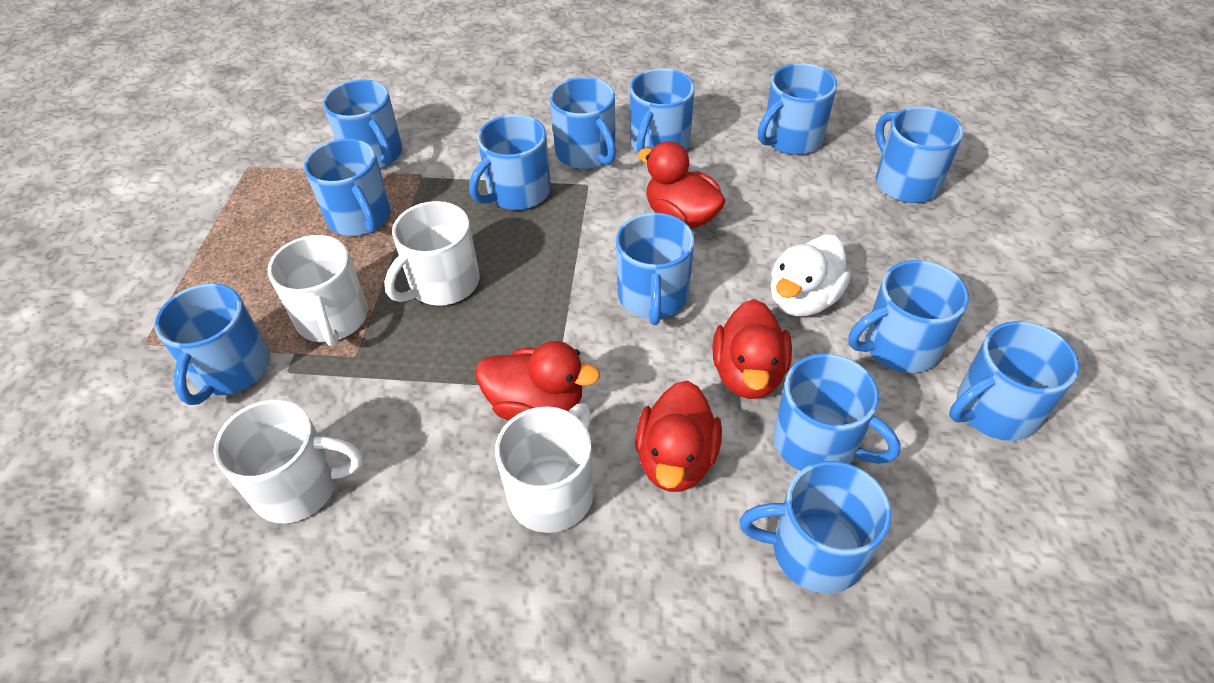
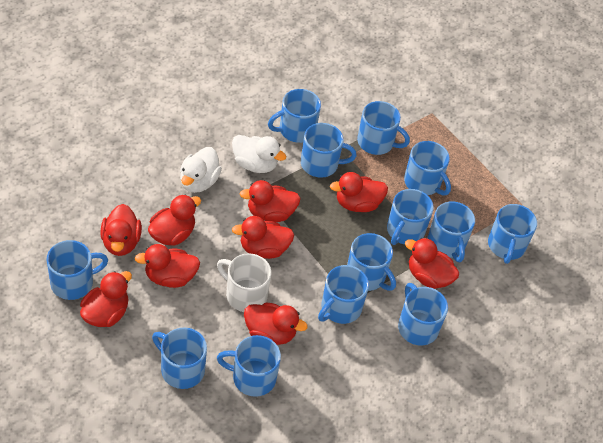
red duck: [476,341,600,421] [635,381,722,492] [638,141,726,229] [712,299,792,399] = 4 -> [80,271,132,327] [100,204,142,256] [135,244,200,288] [148,194,201,246] [232,216,294,259] [240,180,301,222] [244,303,308,345] [330,172,388,212] [405,238,459,289] = 9
white duck: [771,235,851,316] = 1 -> [180,147,222,193] [232,135,286,173] = 2
white mug: [214,399,362,523] [268,235,368,347] [384,201,479,306] [495,404,594,533] = 4 -> [217,253,271,312] = 1

